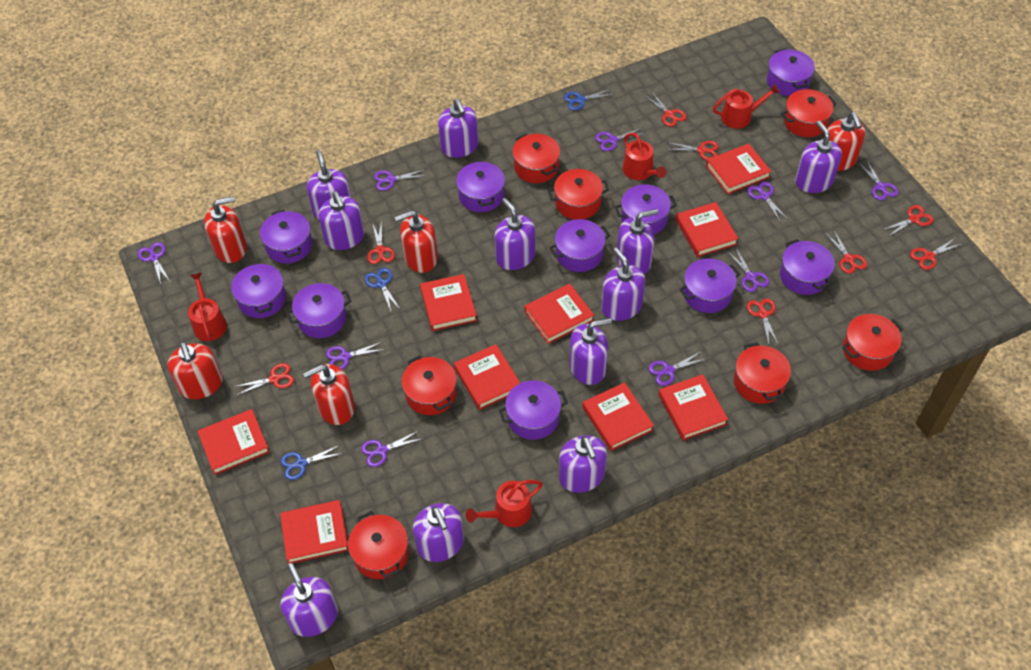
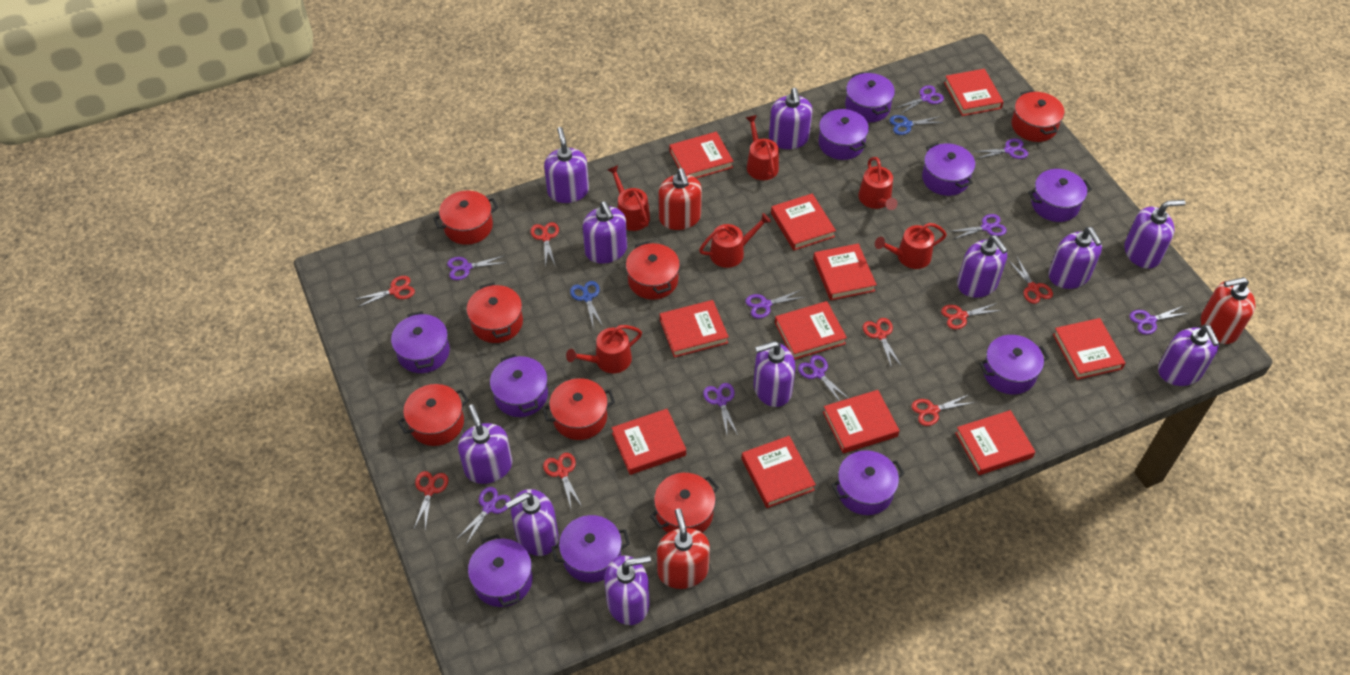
blue scissors: [280,445,343,480] [365,268,400,311] [564,89,614,110] = 3 -> [570,281,603,326] [889,115,944,135] = 2
red book: [198,409,270,475] [280,500,349,564] [420,274,477,331] [454,344,520,410] [524,284,594,344] [582,382,654,451] [658,374,728,440] [676,202,739,257] [706,144,772,194] = 9 -> [611,409,686,475] [660,300,729,358] [670,132,733,179] [742,436,816,508] [771,193,836,251] [775,301,847,360] [813,243,877,301] [823,390,900,453] [944,69,1004,116] [955,410,1035,475] [1053,318,1125,380] = 11
red soap dispenser: [168,342,223,399] [204,196,247,263] [303,364,355,425] [395,210,438,273] [824,112,866,171] = 5 -> [657,509,710,589] [658,168,702,230] [1201,277,1256,344] = 3
red watering can: [188,272,227,341] [466,480,543,527] [623,133,666,180] [713,84,780,129] = 4 -> [566,325,642,373] [608,165,650,231] [699,213,771,268] [746,115,779,180] [858,157,898,210] [875,223,947,269] = 6

